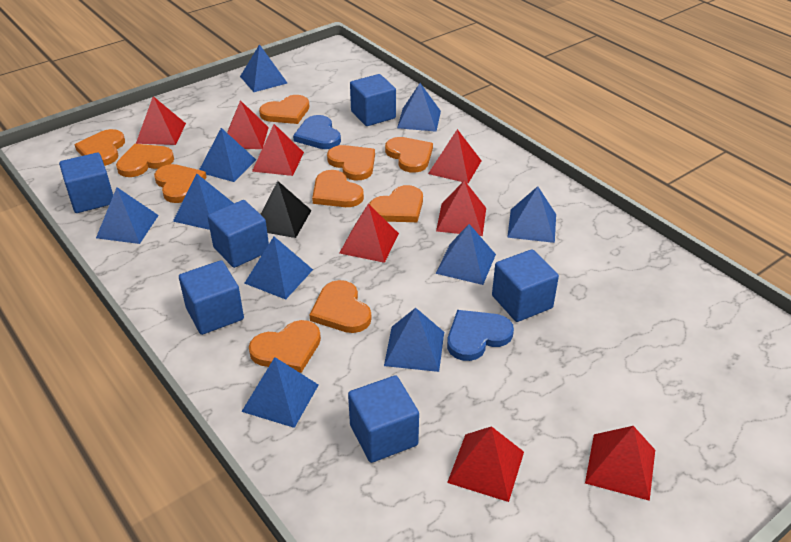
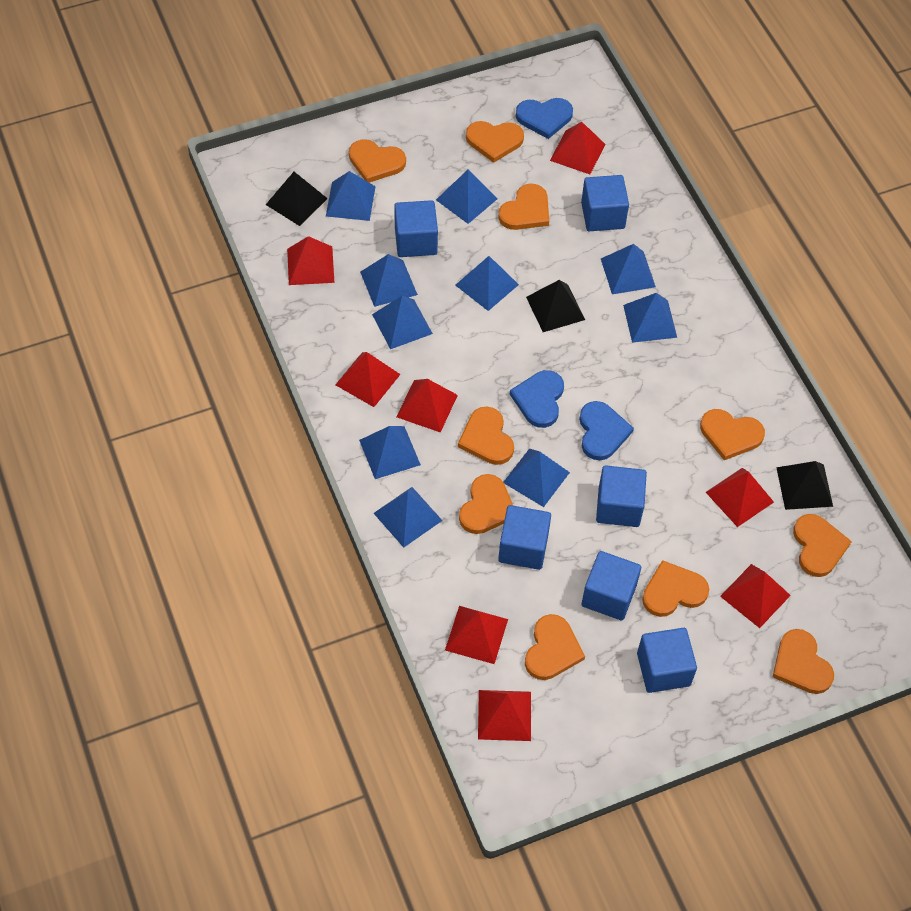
black pyramid: [260,181,312,238] = 1 -> [266,172,328,226] [526,280,585,332] [776,461,833,510] = 3
blue heart: [293,115,341,149] [447,310,514,361] = 2 -> [510,370,564,428] [516,98,573,139] [579,401,634,460] = 3

